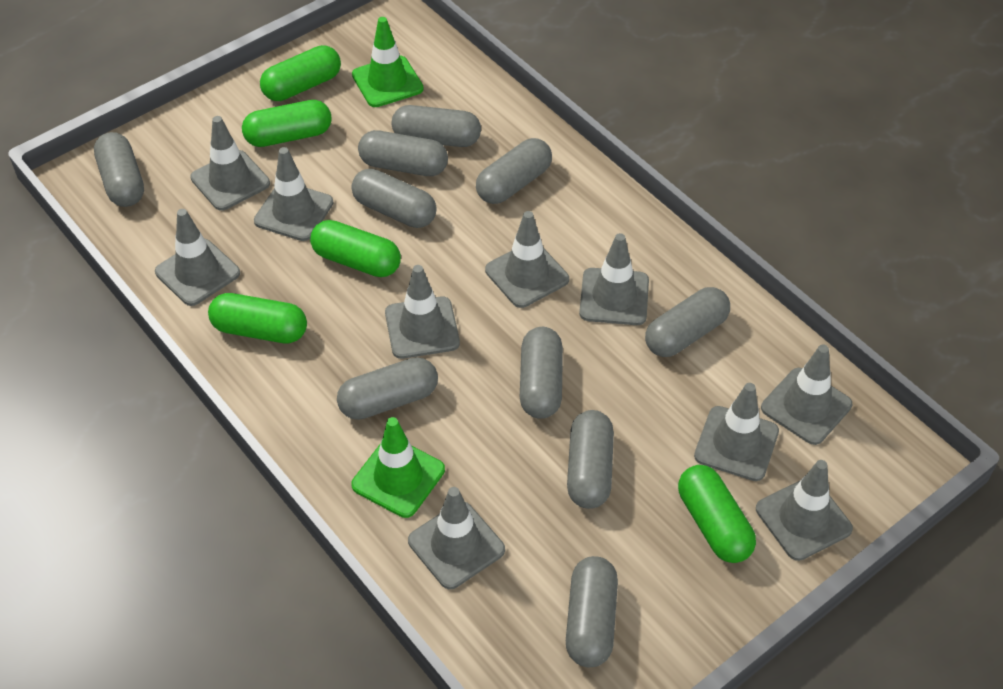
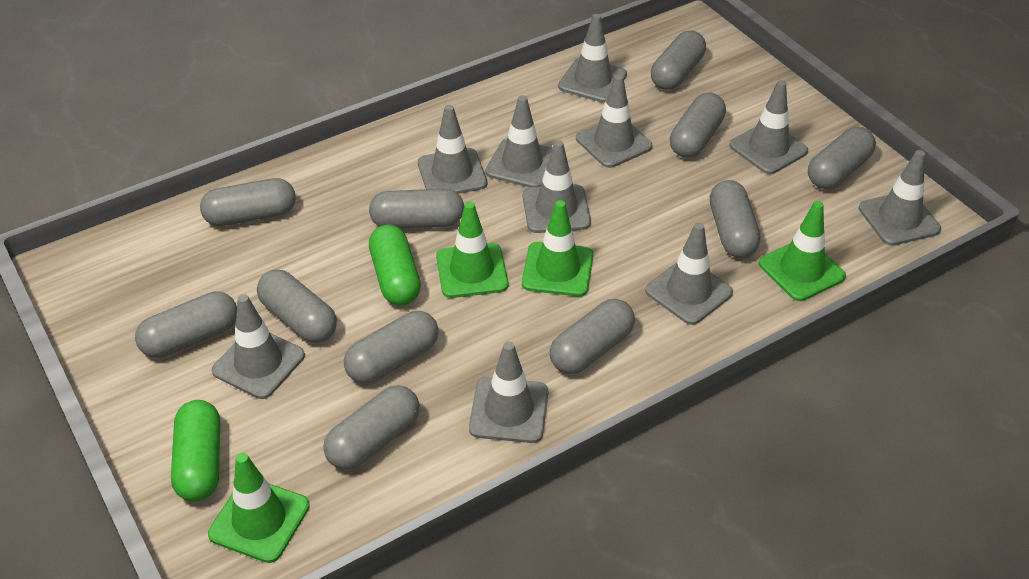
green capsule: [208,293,307,343] [242,100,332,147] [260,45,341,101] [310,220,401,277] [678,465,756,563] = 5 -> [171,400,220,502] [369,225,421,305] = 2
green traffic cone: [351,417,445,518] [352,17,424,107] = 2 -> [208,453,310,563] [436,202,508,298] [522,200,593,296] [759,201,846,301] = 4
grey capsule: [94,132,144,207] [337,357,438,420] [351,169,437,228] [358,130,448,176] [392,105,481,147] [476,138,552,204] [520,327,563,419] [566,556,618,667] [567,410,614,509] [645,287,730,357] = 10 -> [135,291,237,358] [200,178,296,226] [257,270,337,343] [323,385,419,470] [344,311,439,383] [369,189,464,229] [550,299,635,374] [651,31,706,90] [670,93,726,158] [710,180,761,258] [808,127,876,189] = 11

